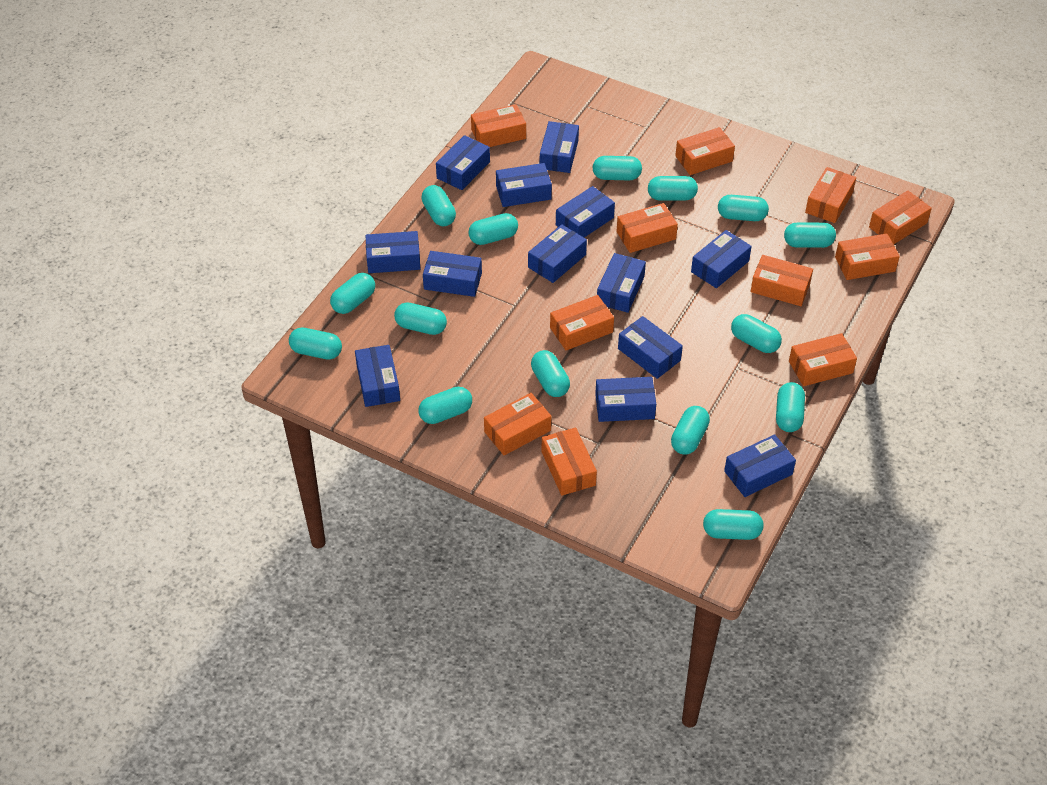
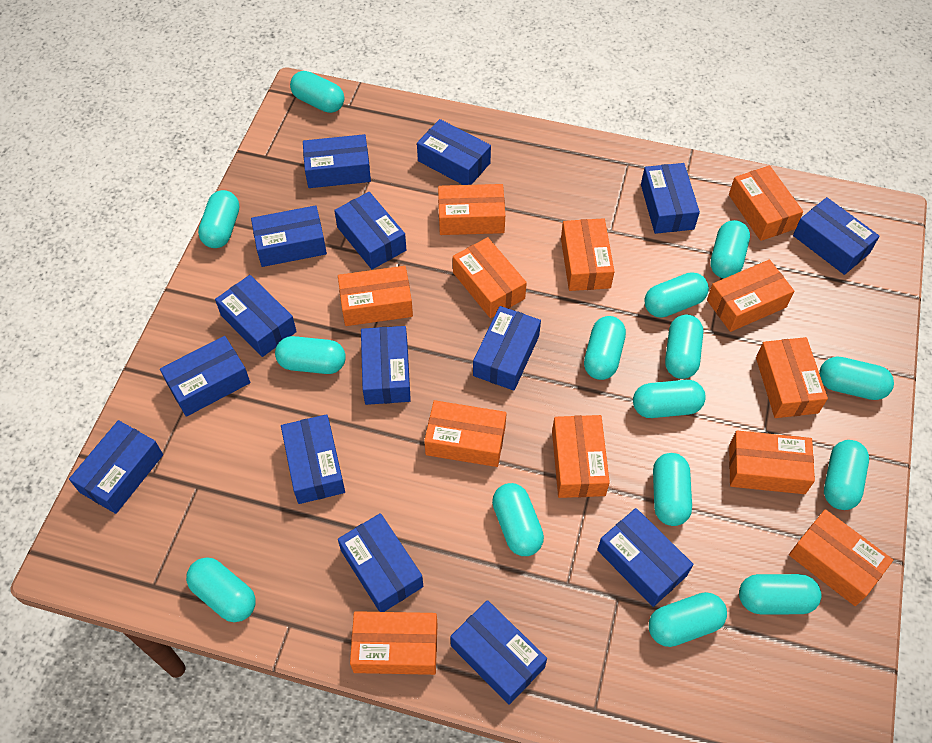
blue box: [355,345,400,407] [366,231,420,273] [423,251,482,297] [436,135,490,190] [496,163,552,207] [528,224,587,283] [540,121,579,173] [556,186,615,237] [595,377,656,422] [597,253,646,313] [618,316,683,379] [691,230,752,288] [724,434,796,497] = 13 -> [69,420,163,514] [160,336,250,417] [215,275,297,357] [251,205,327,267] [281,414,345,504] [303,134,371,188] [334,192,406,269] [338,513,423,612] [361,326,411,405] [417,119,491,185] [450,600,547,705] [473,306,541,391] [597,508,694,607] [641,163,700,234] [793,197,880,275] = 15
orange box: [471,104,526,147] [484,393,551,456] [542,427,597,496] [550,295,614,351] [616,203,678,253] [675,127,735,175] [751,255,813,306] [789,333,857,386] [805,167,856,223] [835,233,900,280] [869,190,932,244] = 11 -> [338,266,413,326] [350,611,437,675] [424,400,507,467] [438,184,505,235] [453,237,527,318] [552,415,610,498] [561,218,615,291] [707,260,794,332] [729,165,803,241] [729,431,815,494] [756,337,828,418] [789,509,893,606] = 12

